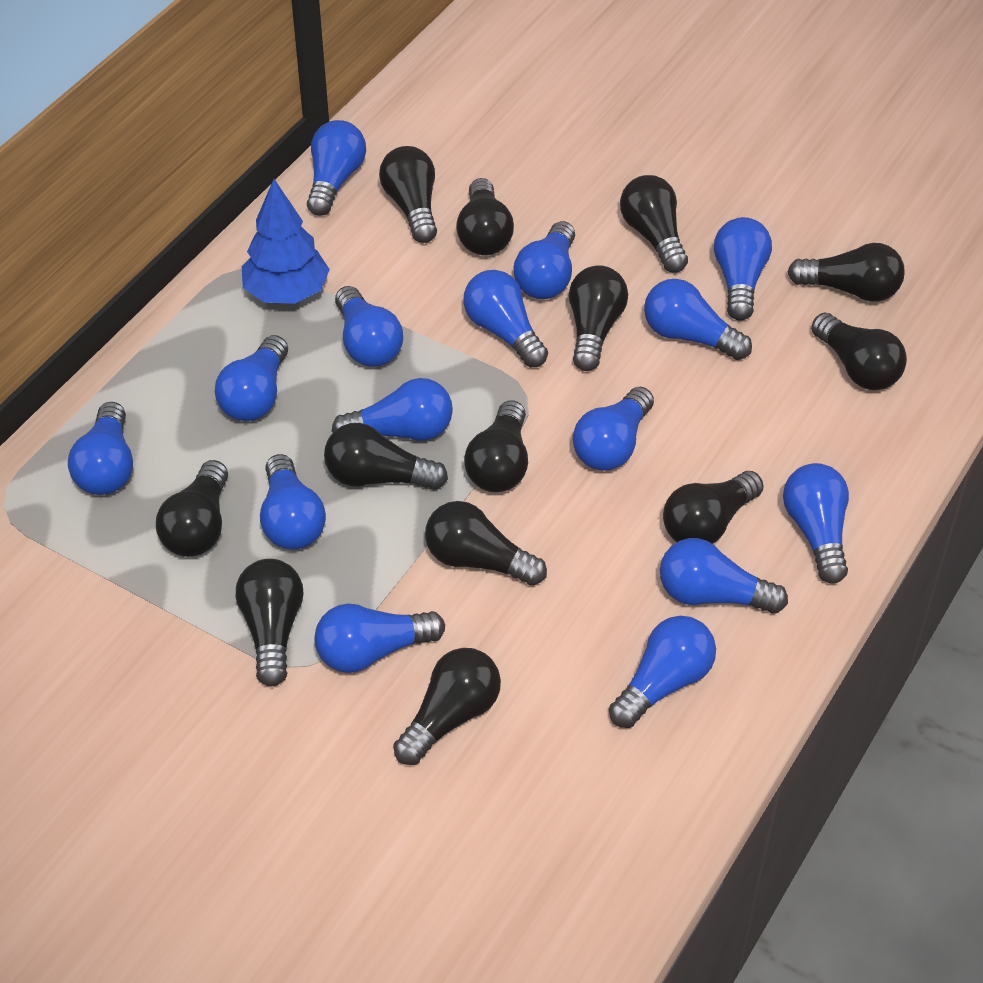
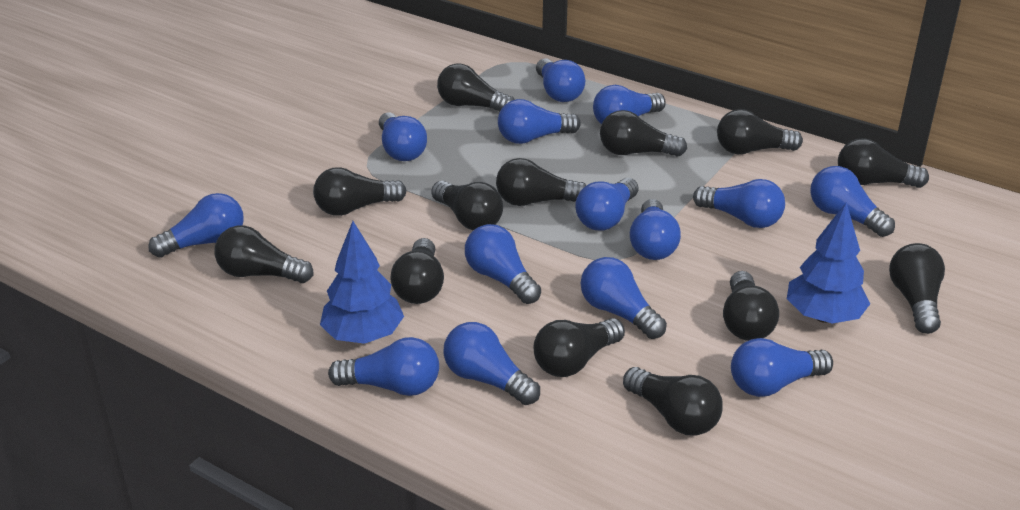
blue light bulb: [68,402,133,495] [215,335,288,421] [260,454,326,550] [307,120,366,216] [314,603,445,673] [332,378,453,440] [335,286,403,367] [463,270,548,367] [514,221,575,299] [573,387,654,471] [609,616,716,728] [644,279,752,360] [660,538,788,614] [714,217,772,321] [783,463,849,584] = 15 -> [148,193,244,258] [328,337,439,396] [379,113,427,161] [443,322,540,405] [465,224,541,304] [498,99,581,144] [536,58,585,102] [575,178,638,230] [580,257,667,339] [593,85,666,124] [630,199,681,260] [693,179,785,228] [731,338,833,397] [810,166,895,237] = 14
blue tree: [242,179,330,304] = 1 -> [320,221,404,344] [787,202,870,324] = 2

